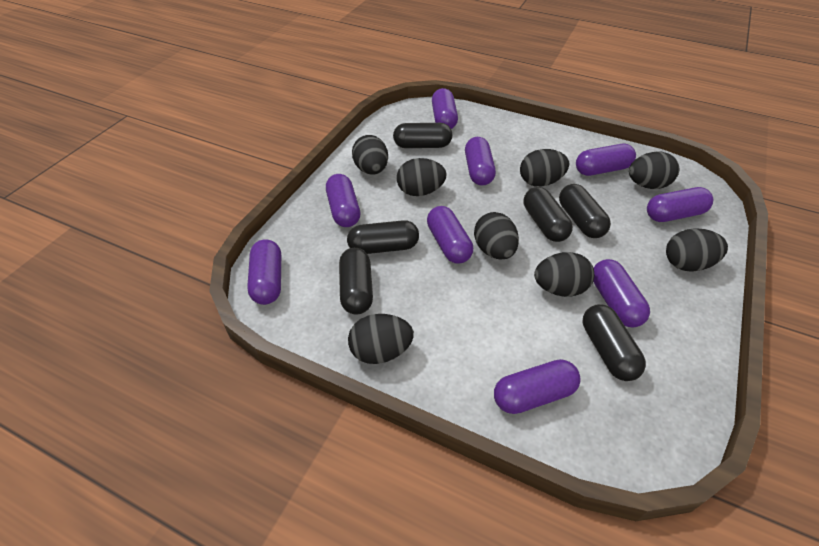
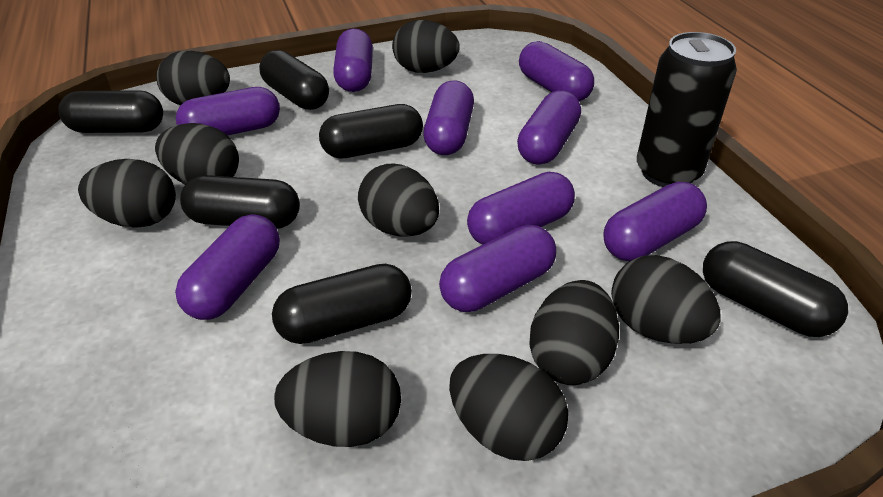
black can: none = 0 -> [637,32,737,187] = 1
black egg: [348,314,414,364] [352,135,388,175] [397,158,447,196] [474,212,519,260] [520,149,569,187] [534,252,594,297] [629,152,679,189] [666,228,728,272] = 8 -> [78,159,176,227] [155,123,239,185] [156,51,230,105] [274,351,401,447] [358,164,439,237] [392,20,460,73] [449,354,568,461] [529,280,619,385] [611,255,721,344] = 9

